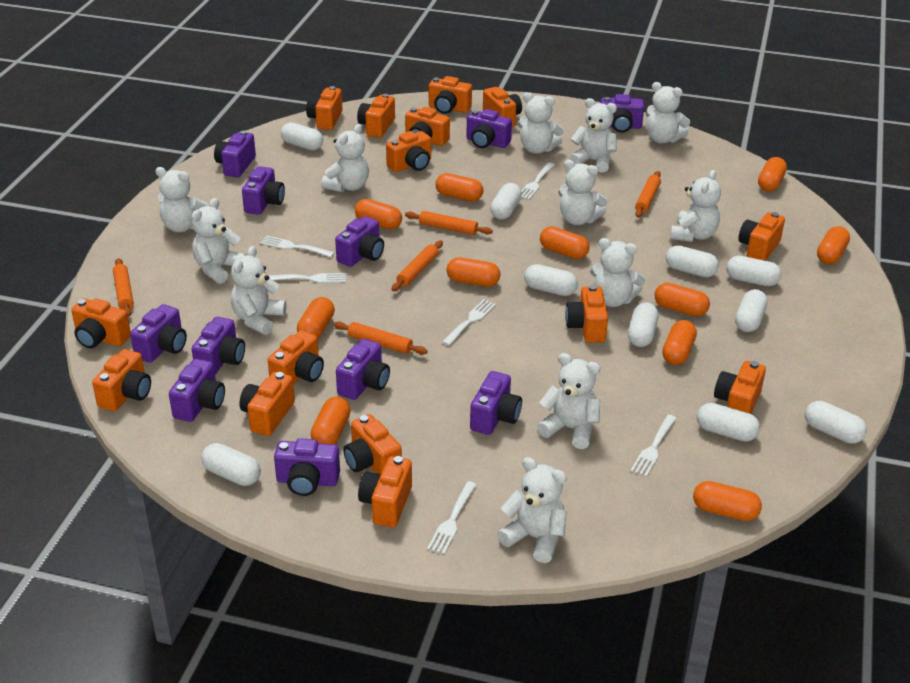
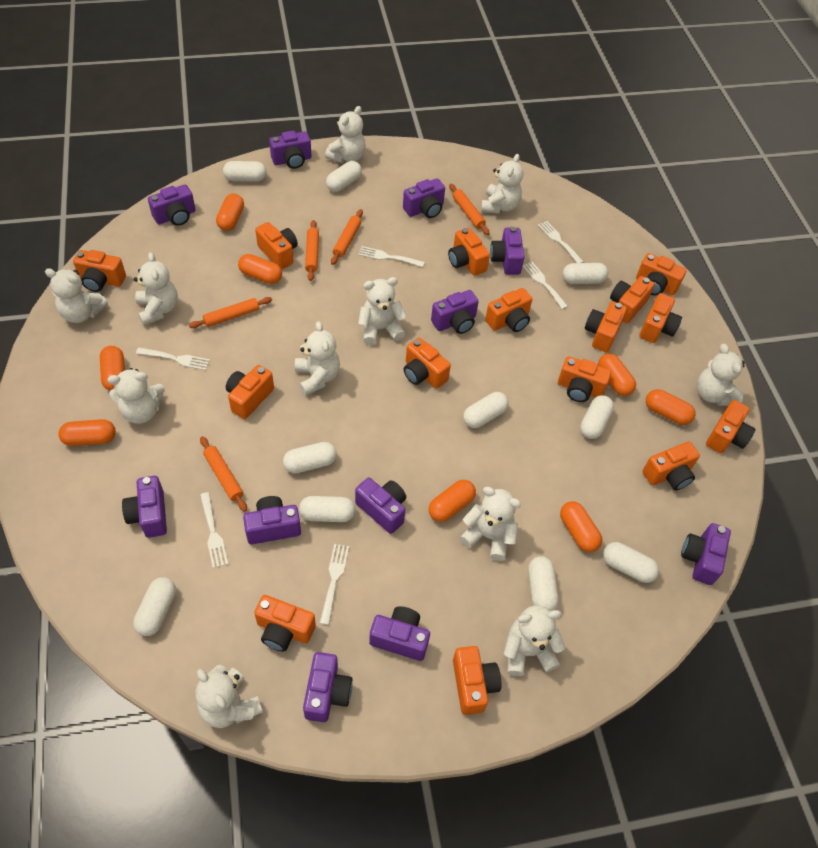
orange capsule: [297,297,335,339] [311,397,351,445] [355,199,402,229] [435,173,483,201] [446,257,501,287] [540,226,589,259] [654,283,710,316] [662,320,697,365] [693,481,762,521] [758,157,787,191] [817,226,850,264] = 11 -> [58,419,116,446] [100,346,125,391] [216,194,244,231] [238,254,282,284] [429,480,476,522] [560,501,602,552] [598,354,636,396] [646,389,695,425] = 8
white teddy bear: [155,167,208,232] [192,198,246,284] [231,246,286,335] [321,124,369,192] [498,457,567,563] [518,92,564,154] [537,353,600,449] [558,160,608,225] [569,98,617,173] [590,238,645,307] [646,82,690,143] [670,170,721,242] = 12 -> [45,268,108,323] [108,368,165,424] [134,252,178,326] [195,665,263,728] [295,321,340,396] [325,106,366,163] [358,277,407,345] [460,487,521,561] [481,154,523,214] [503,605,565,676] [697,344,745,406] = 11

